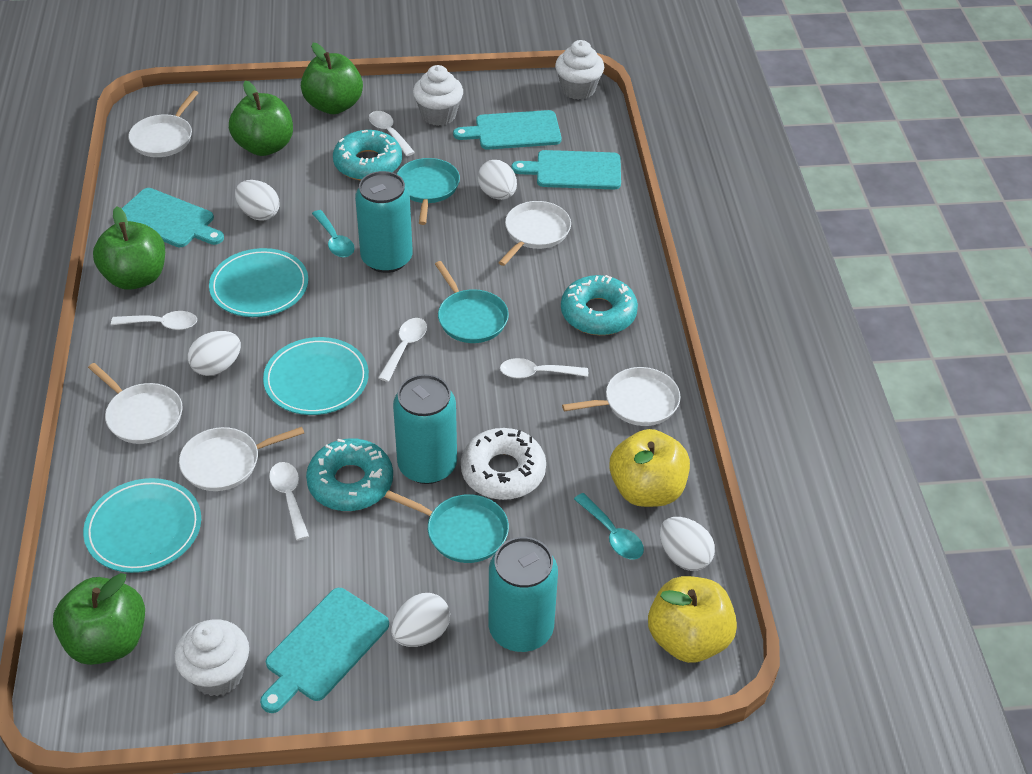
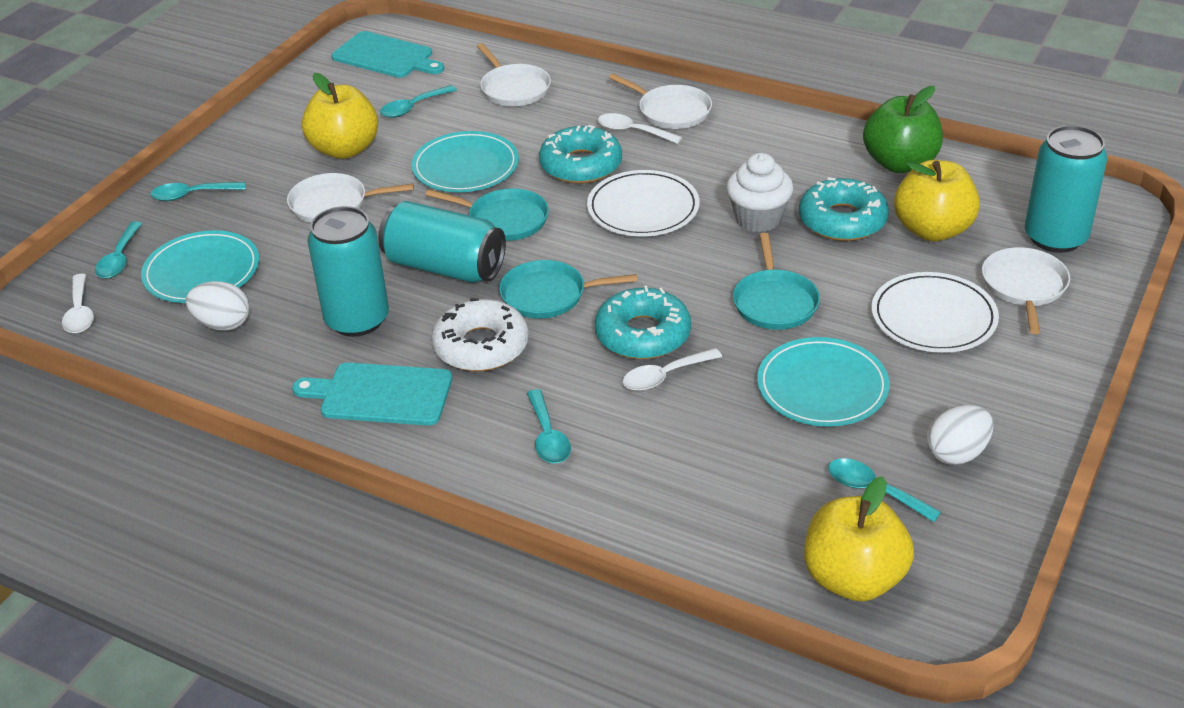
green apple: [53,573,145,665] [93,206,165,290] [229,81,293,156] [301,43,363,114] = 4 -> [863,86,943,173] = 1
turquoise cutting board: [122,188,224,247] [260,588,389,713] [453,110,562,150] [511,150,621,189] = 4 -> [292,363,452,426] [332,31,444,78] = 2
turquoise spoon: [312,210,354,258] [574,493,644,559] = 2 -> [95,222,142,279] [150,182,245,201] [380,85,457,118] [527,389,571,463] [828,458,941,522] = 5
white cupcake: [174,619,249,696] [413,65,463,126] [555,40,604,100] = 3 -> [726,153,793,232] = 1
white egg: [187,331,241,376] [235,180,279,221] [391,593,450,647] [478,160,517,200] [660,517,715,571] = 5 -> [186,281,250,330] [927,405,993,465] = 2
white pan: [88,363,183,444] [128,90,198,157] [179,427,304,491] [498,201,571,266] [562,367,681,426] = 5 -> [287,173,414,223] [477,43,551,106] [609,74,712,129] [982,247,1070,334] = 4
white plate: none = 0 -> [587,170,700,236] [872,272,999,353] = 2
white spoon: [111,311,197,330] [269,462,309,540] [369,111,415,156] [378,318,427,382] [500,358,588,379] = 5 -> [62,274,94,334] [598,113,682,144] [623,348,722,391] = 3
yellow apple: [609,429,690,507] [648,576,737,663] = 2 -> [302,73,378,159] [804,476,914,601] [894,160,980,241] = 3

